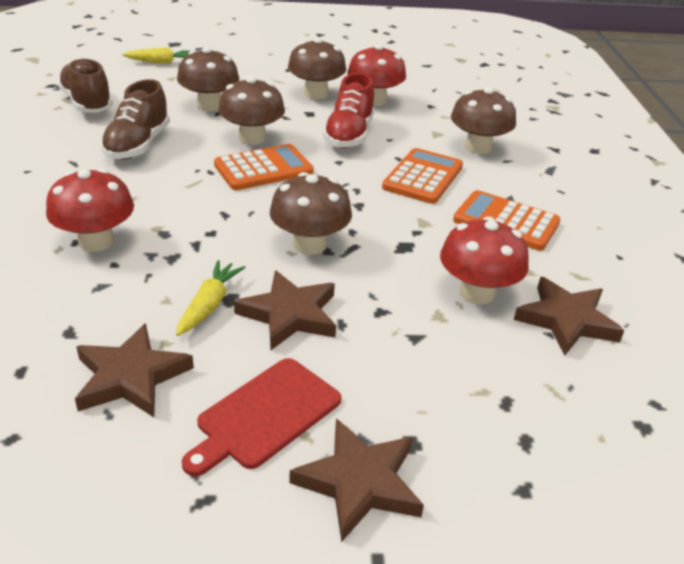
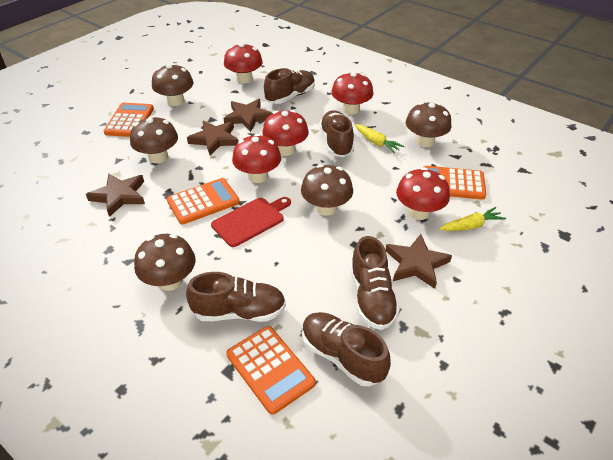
brown shoe: [57,58,113,112] [101,79,170,160] = 2 -> [186,272,286,322] [264,68,315,104] [302,312,391,387] [319,110,354,157] [350,236,400,330] = 5
orange calculator: [214,144,314,190] [382,148,463,204] [453,190,561,251] = 3 -> [104,103,154,137] [167,178,240,224] [226,326,316,415] [424,166,486,200] = 4
red mushroom: [46,168,134,252] [347,44,406,106] [440,217,529,304] = 3 -> [224,43,263,83] [232,134,281,183] [262,110,309,156] [331,72,373,115] [396,167,450,220] = 5
red shoe: [323,73,374,148] = 1 -> none = 0

